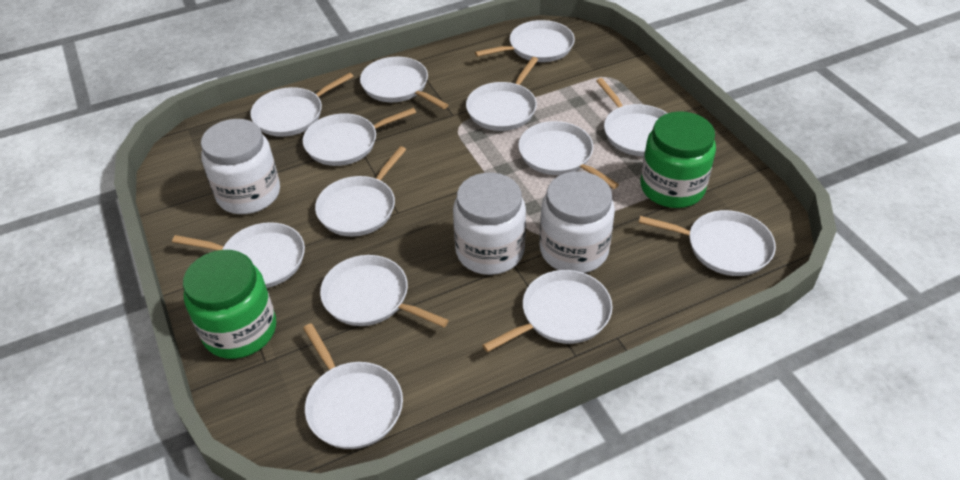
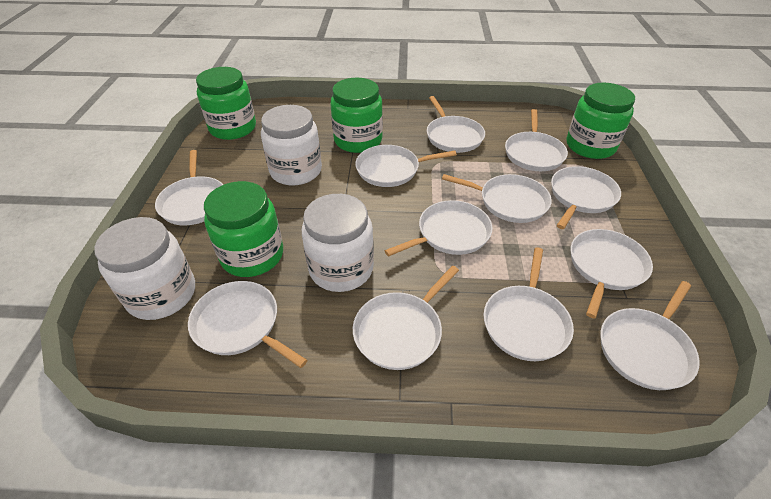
green jar: [183,250,276,359] [640,111,716,208] = 2 -> [196,67,256,140] [204,181,283,277] [330,78,383,153] [566,83,635,159] = 4
white pan: [172,222,305,288] [250,72,354,137] [303,108,416,166] [303,323,403,449] [315,146,406,236] [320,255,449,327] [360,57,448,109] [466,57,538,131] [475,20,575,62] [482,270,612,352] [518,121,619,189] [596,78,667,156] [639,210,776,276] = 13 -> [155,150,223,225] [188,281,307,368] [353,266,459,370] [355,145,457,187] [385,200,493,257] [427,96,485,153] [442,174,552,223] [484,247,574,361] [505,109,568,171] [551,166,621,229] [571,229,653,319] [601,281,700,390] = 12

